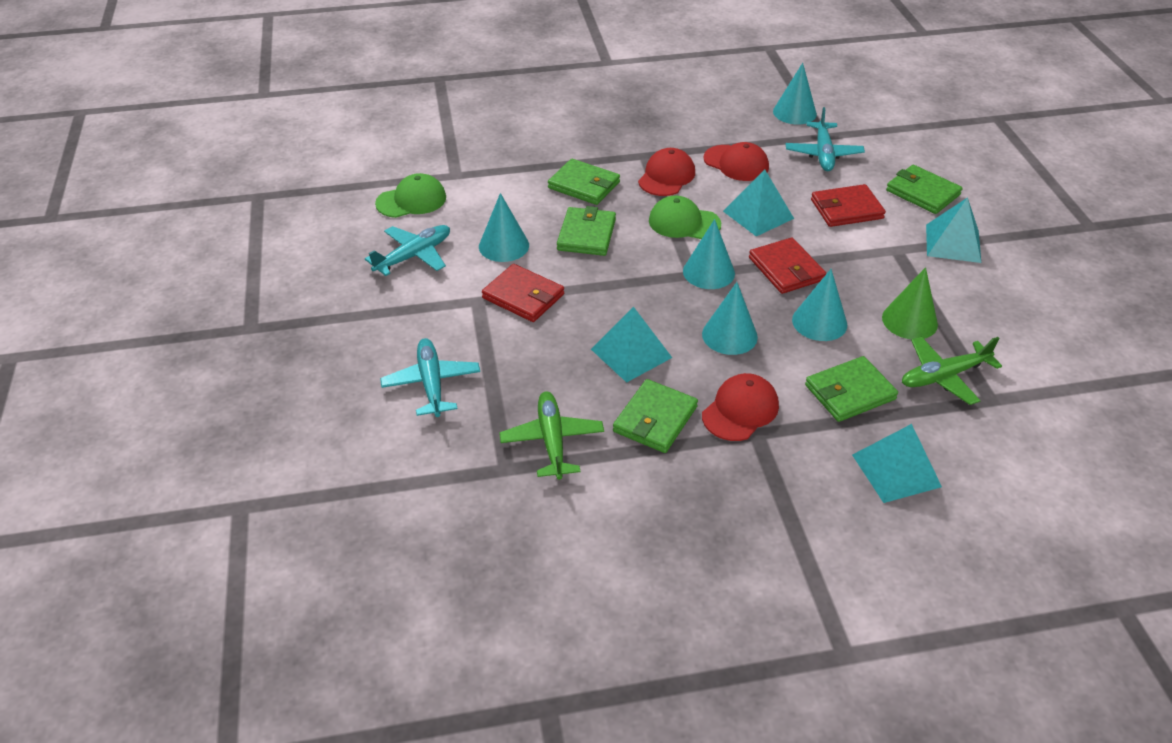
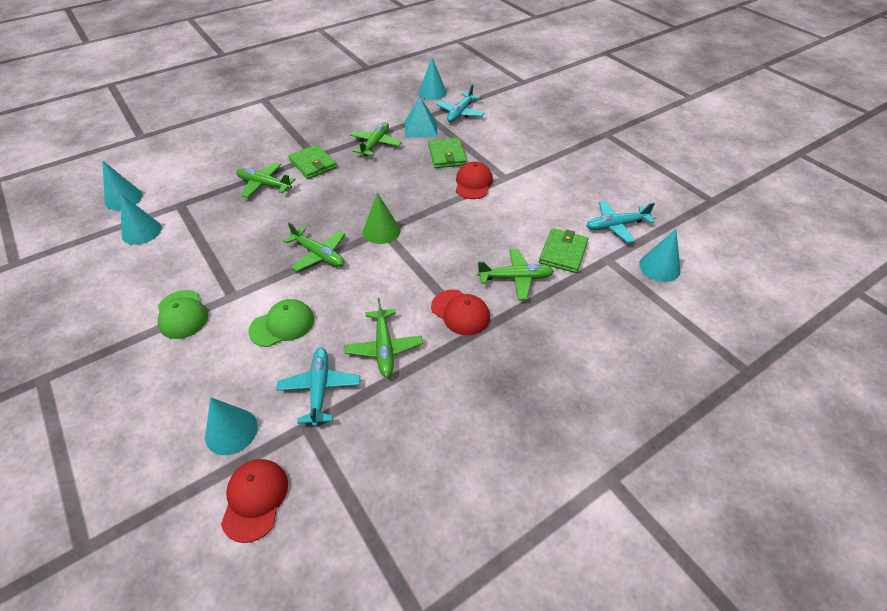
green plane: [499,392,604,480] [902,336,1002,405] = 2 -> [236,163,296,198] [283,222,345,272] [344,298,423,377] [350,122,402,156] [477,249,554,300] = 5
green wallet: [548,159,620,205] [557,206,616,256] [613,379,698,453] [805,356,898,422] [886,165,963,214] = 5 -> [288,144,337,179] [428,138,467,168] [539,228,588,273] = 3
red wallet: [482,264,564,322] [749,238,826,294] [811,184,886,227] = 3 -> none = 0
turquoise pyramid: [591,306,672,383] [723,170,794,236] [852,424,942,503] [926,197,981,263] = 4 -> [405,97,438,138] = 1

